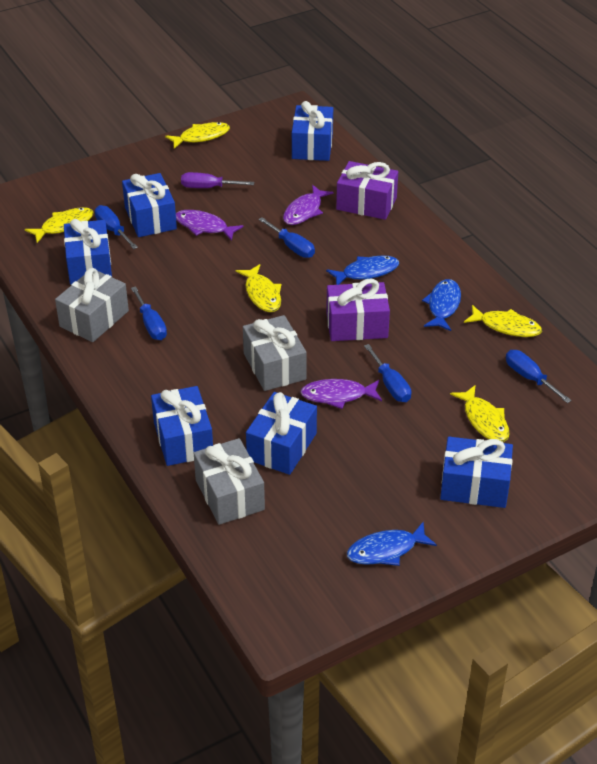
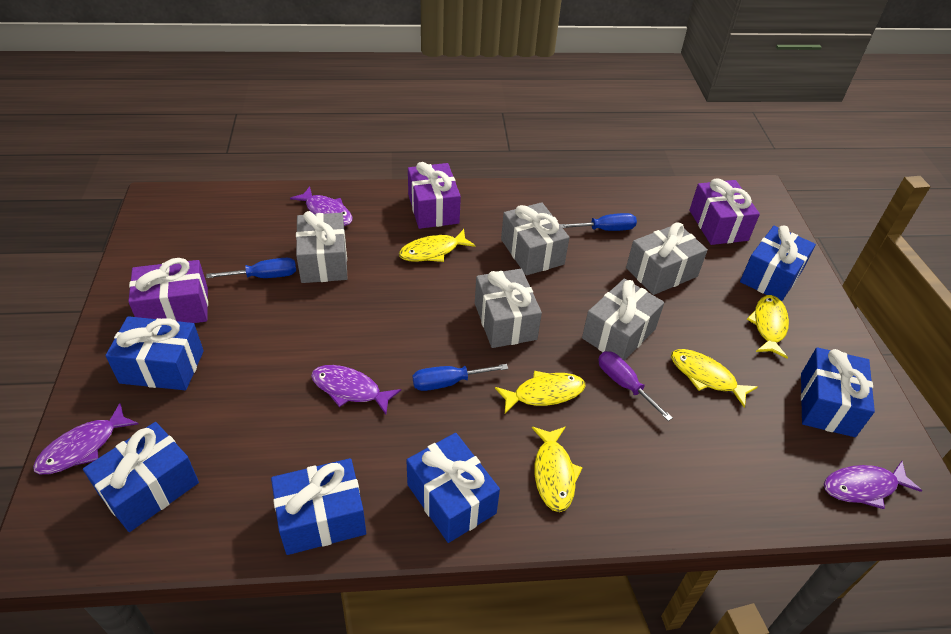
blue fish: [326,255,399,285] [347,522,437,566] [422,279,461,331] = 3 -> none = 0
blue screwdriver: [95,205,138,249] [131,286,167,340] [258,217,315,258] [364,344,411,402] [506,350,572,403] = 5 -> [206,258,296,278] [413,364,508,391] [560,213,637,231] = 3
grey gift: [55,268,129,342] [194,438,265,525] [243,315,307,391] = 3 -> [296,211,348,283] [475,269,542,348] [501,202,570,275] [582,279,664,361] [626,222,708,295] = 5
purple fish: [176,210,244,241] [283,185,334,225] [300,379,382,409] = 3 -> [33,403,138,474] [290,186,352,226] [311,365,401,414] [824,461,922,509] = 4
purple gift: [326,279,390,341] [336,161,398,220] = 2 -> [128,258,208,323] [408,162,461,229] [689,178,760,245] = 3

